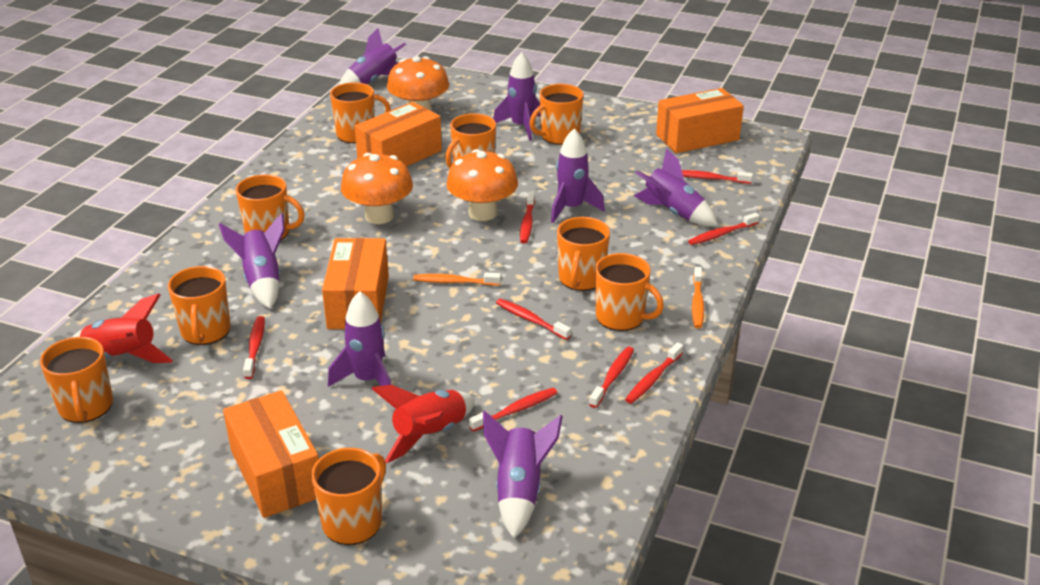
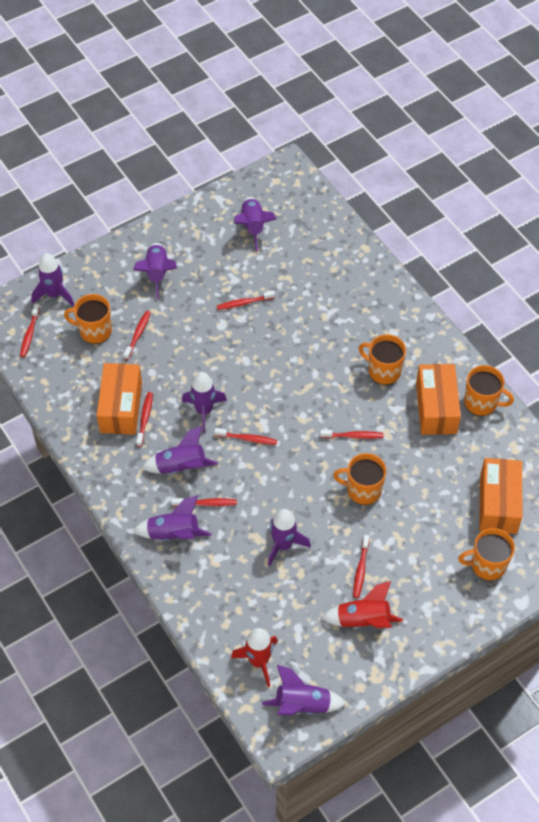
orange box: [223,390,319,518] [322,238,389,329] [355,102,442,166] [656,88,744,153] = 4 -> [97,363,142,435] [416,364,461,435] [479,458,522,534] = 3
orange mug: [40,337,113,423] [168,266,231,345] [235,174,305,240] [311,448,386,545] [330,82,391,143] [445,113,496,168] [530,84,583,145] [557,217,610,291] [595,253,664,331] = 9 -> [64,294,112,344] [333,453,386,505] [359,334,406,385] [458,528,515,581] [464,365,514,416] = 5
orange mushroom: [341,153,413,224] [387,56,449,111] [446,149,518,221] = 3 -> none = 0
orange toothbrush: [413,272,501,286] [692,267,704,328] = 2 -> none = 0
purple rocket: [219,213,285,309] [328,291,392,387] [339,28,406,85] [483,411,563,538] [493,52,541,141] [551,129,605,223] [633,148,718,226] = 7 -> [31,253,74,306] [133,243,177,300] [133,495,212,541] [142,426,218,474] [182,372,227,433] [234,197,276,252] [262,665,346,715] [268,509,311,566] = 8

